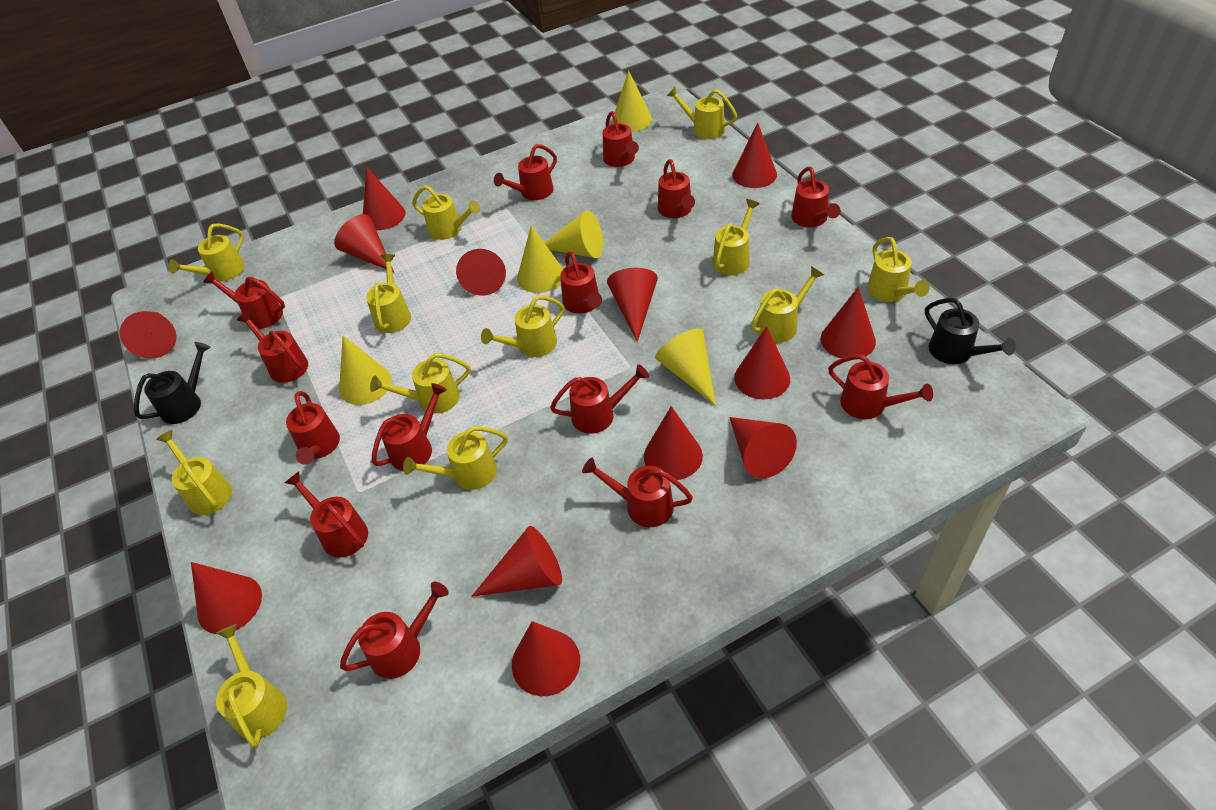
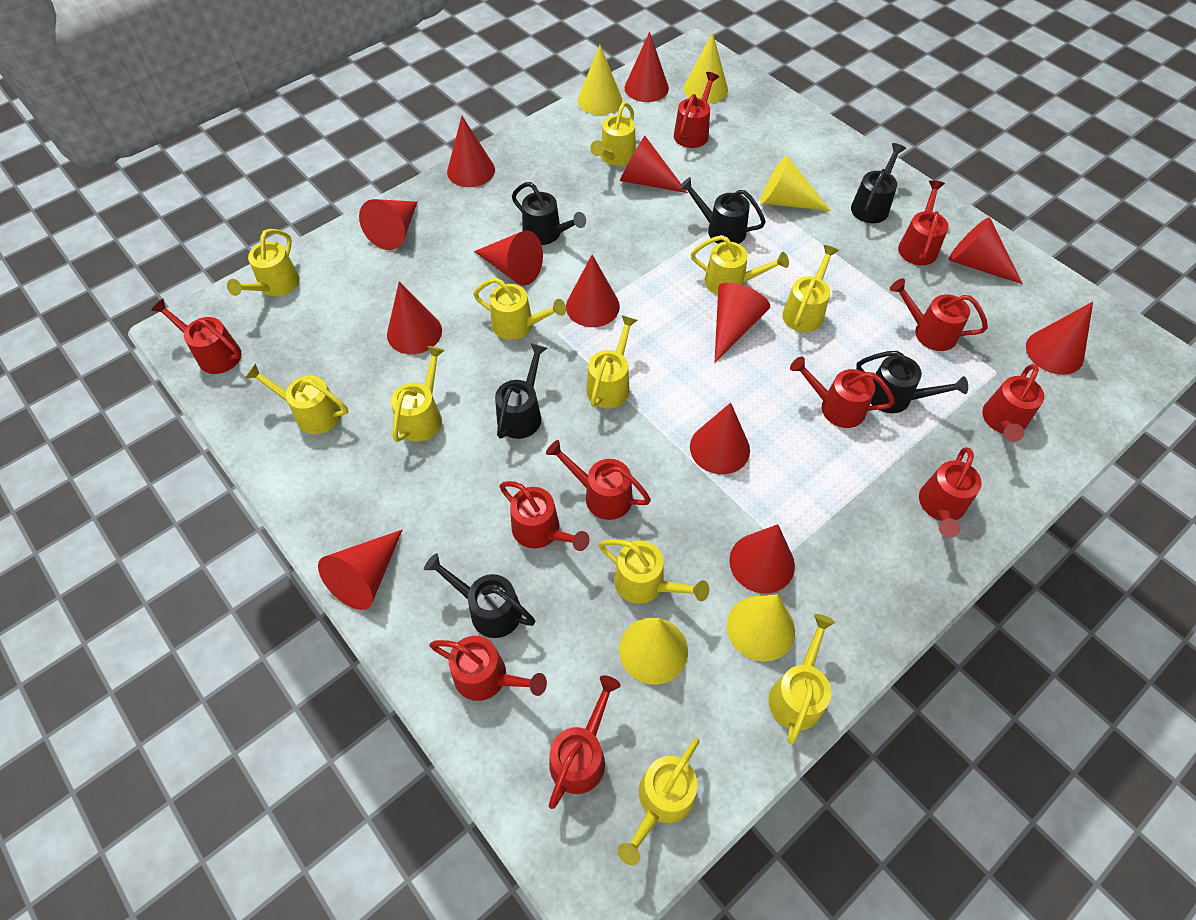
black watering can: [134,342,211,424] [925,298,1016,364] = 2 -> [424,553,536,638] [495,343,547,439] [512,182,586,245] [679,177,766,244] [851,143,906,223] [856,351,968,413] = 6
red watering can: [203,271,285,329] [237,311,308,383] [285,471,368,558] [286,391,340,465] [340,582,449,679] [371,383,447,471] [494,144,557,200] [550,364,649,434] [560,251,602,314] [582,457,693,527] [603,111,639,167] [658,159,695,218] [791,167,840,227] [828,354,933,419] = 14 -> [151,299,241,374] [429,636,547,701] [499,481,589,551] [546,440,651,520] [549,675,621,809] [674,72,719,148] [790,357,895,428] [890,279,988,351] [898,180,949,265] [919,447,982,538] [982,364,1044,442] = 11
yellow watering can: [156,430,232,515] [168,223,245,281] [216,624,287,748] [366,254,411,333] [370,353,470,413] [403,426,508,490] [412,185,480,240] [481,295,564,357] [667,87,737,139] [713,199,760,275] [751,266,824,343] [867,237,930,302] = 12 -> [227,229,300,296] [245,363,348,434] [391,346,445,442] [473,278,566,340] [586,315,638,408] [590,102,636,166] [599,539,709,604] [617,738,699,865] [691,235,789,295] [768,614,835,744] [782,245,839,332] = 11

